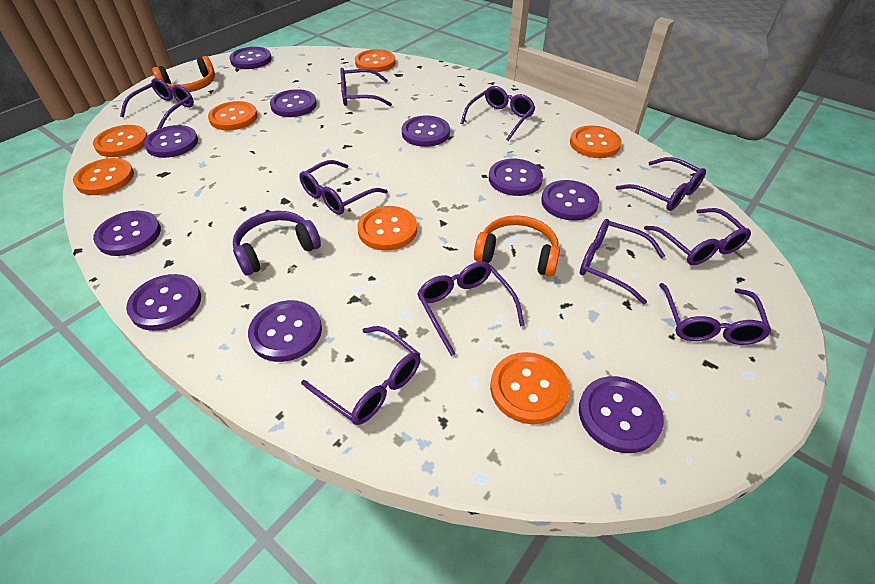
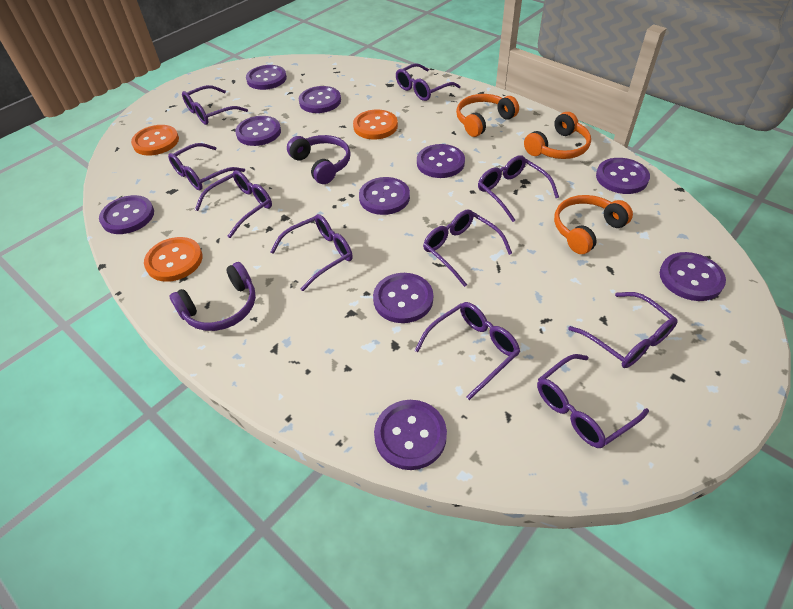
orange button: [73,158,134,195] [93,125,148,157] [208,101,258,131] [355,49,396,72] [357,206,417,251] [490,352,570,424] [570,126,622,158] = 7 -> [131,125,179,156] [144,237,203,282] [353,109,398,139] = 3
orange headphones: [152,56,215,92] [474,215,560,277] = 2 -> [456,94,519,137] [524,112,591,159] [554,195,633,254] = 3
purple headphones: [233,211,321,276] = 1 -> [170,262,256,331] [287,135,351,184] = 2

